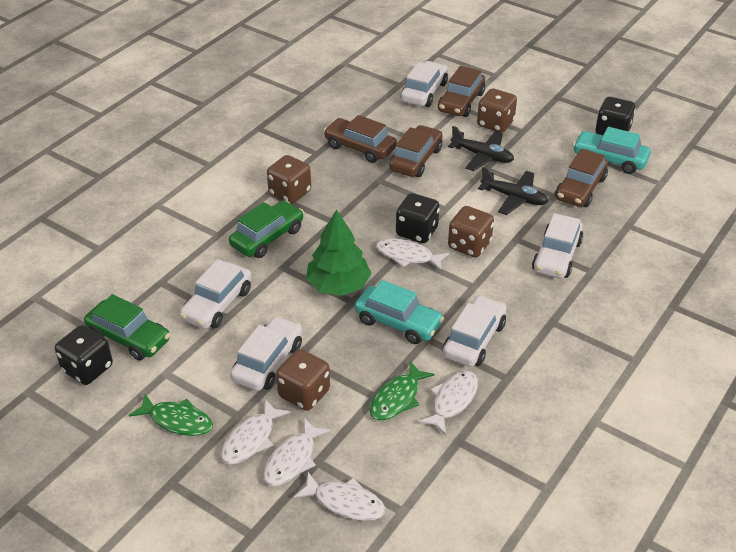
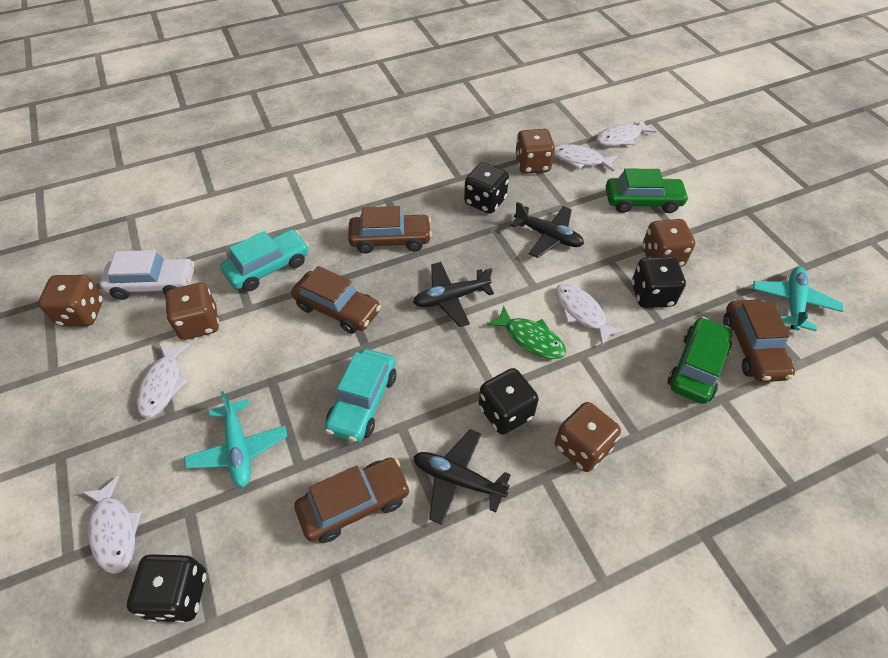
black dice: [55,325,113,385] [396,193,440,243] [595,97,636,135] = 3 -> [127,554,206,623] [464,162,509,214] [479,368,539,435] [632,256,686,308] = 4
black plane: [448,126,514,171] [478,167,548,215] = 2 -> [413,262,494,327] [413,429,511,525] [510,202,584,258] = 3
brown dice: [267,155,311,204] [276,349,330,411] [448,206,494,257] [477,89,517,133] = 4 -> [38,275,103,326] [165,283,219,340] [515,129,555,174] [555,402,621,472] [642,219,695,267] = 5
green fish: [129,394,213,436] [369,361,435,421] = 2 -> [487,306,566,359] = 1
green tree: [306,209,372,296] = 1 -> none = 0
turquoise plane: none = 0 -> [184,391,288,488] [753,267,843,331] = 2
white car: [179,259,252,329] [230,316,302,391] [401,61,448,107] [443,295,507,367] [532,213,583,278] = 5 -> [100,250,194,300] = 1

